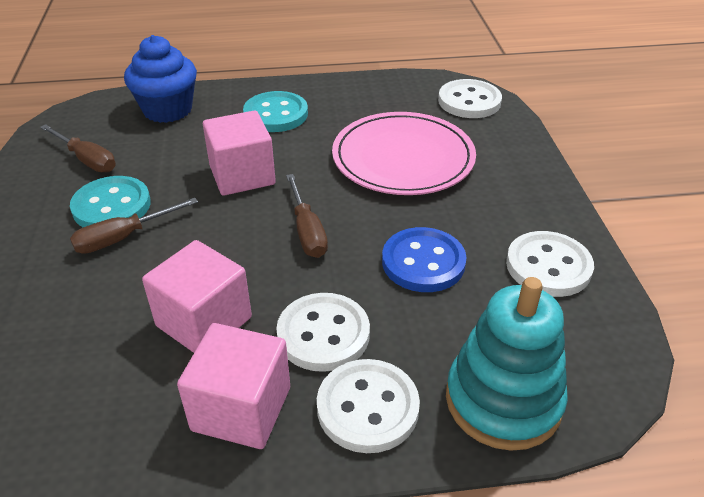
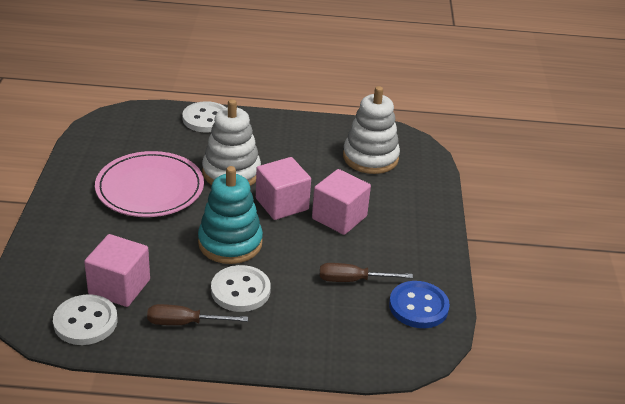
blue cupcake: [124,35,197,123] = 1 -> none = 0
brown screwdriver: [40,124,116,172] [70,198,198,254] [286,174,328,258] = 3 -> [147,304,248,325] [320,263,413,282] = 2
turquoise button: [70,176,151,227] [243,91,308,132] = 2 -> none = 0
white button: [276,293,370,372] [317,359,420,453] [438,79,502,118] [506,231,594,297] = 4 -> [53,294,118,345] [182,101,226,133] [211,265,271,312] = 3
white stacking toy: none = 0 -> [202,99,261,186] [343,86,400,174] = 2

